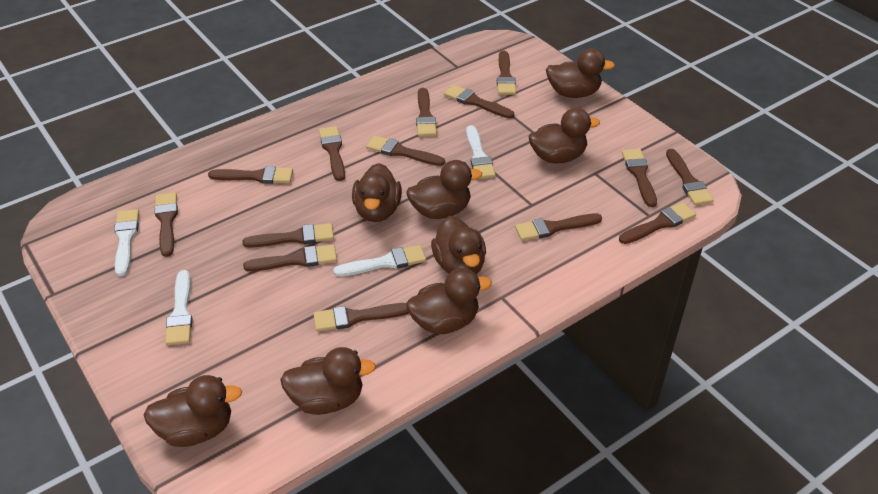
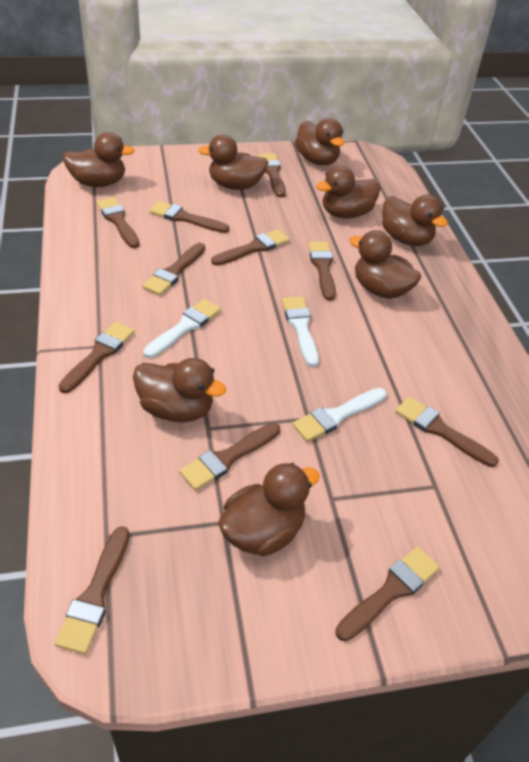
brown brush: [155,192,178,257] [208,166,293,184] [242,223,334,248] [243,244,337,271] [314,303,409,331] [319,126,345,181] [366,136,445,166] [416,88,437,137] [444,85,514,118] [497,51,516,95] [515,213,602,241] [619,202,696,244] [622,149,657,207] [666,149,714,205] = 14 -> [54,526,130,654] [58,322,134,393] [96,197,140,248] [142,243,205,295] [149,201,229,233] [179,423,280,490] [211,229,290,265] [258,153,286,198] [308,241,336,301] [335,546,440,641] [395,397,499,467] = 11
white brush: [114,209,139,276] [165,270,193,345] [333,245,426,277] [466,125,496,179] = 4 -> [143,299,221,358] [282,296,319,367] [292,388,387,442] = 3

